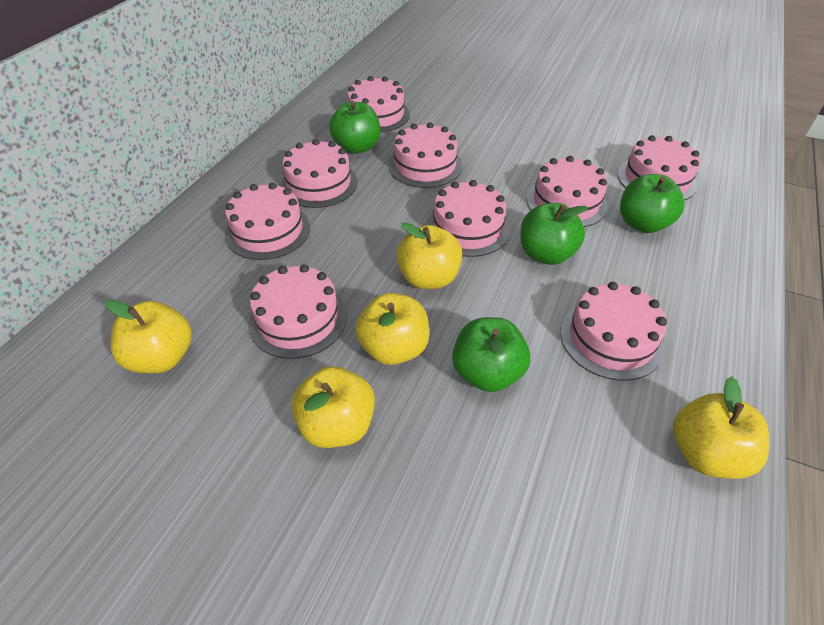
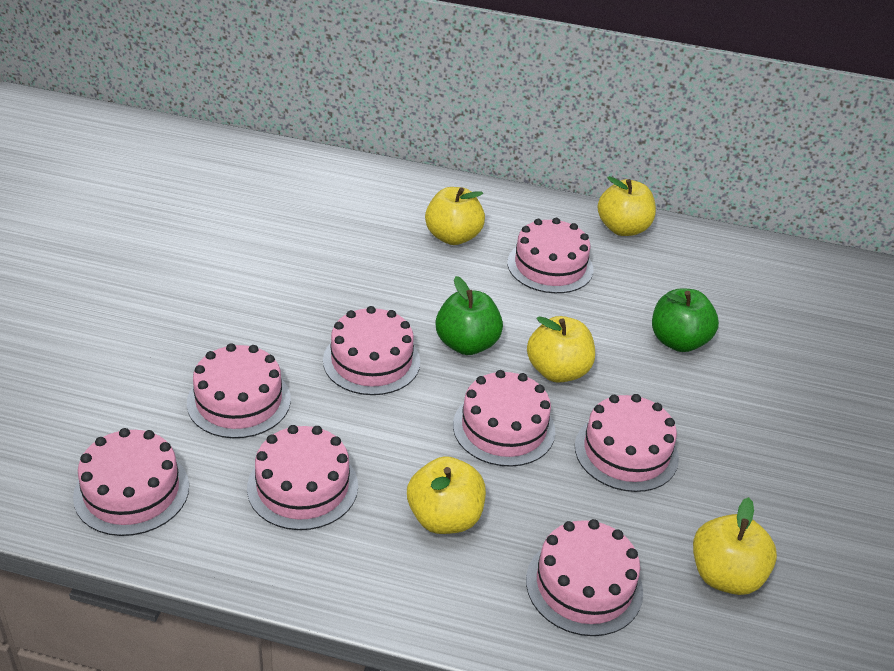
green apple: [329,101,381,154] [452,317,530,392] [521,203,588,265] [620,174,685,233] = 4 -> [435,276,503,355] [652,289,719,352] = 2
pink cake: [225,183,310,260] [248,264,347,359] [280,139,357,208] [347,76,410,133] [388,122,462,188] [426,180,510,257] [526,156,608,227] [560,282,667,381] [618,135,700,200] = 9 -> [73,428,189,536] [187,343,291,438] [247,425,358,530] [323,306,420,395] [453,370,555,467] [507,218,594,293] [526,519,643,636] [575,394,679,492] = 8

